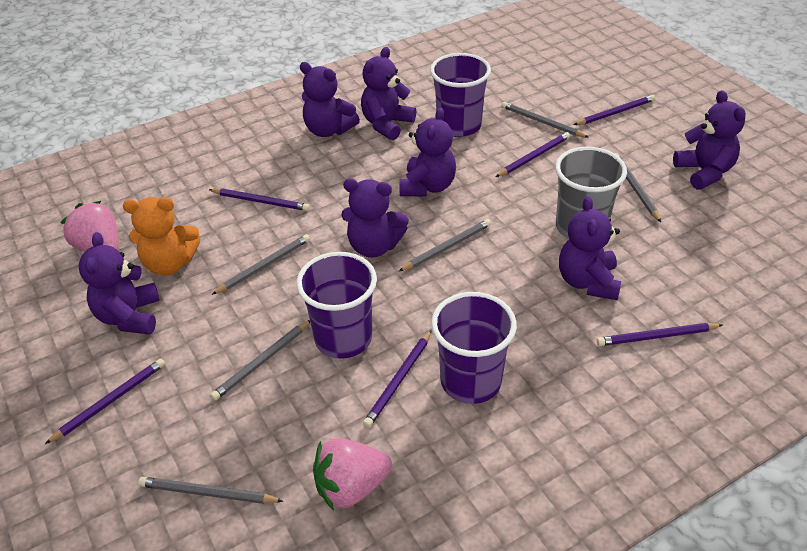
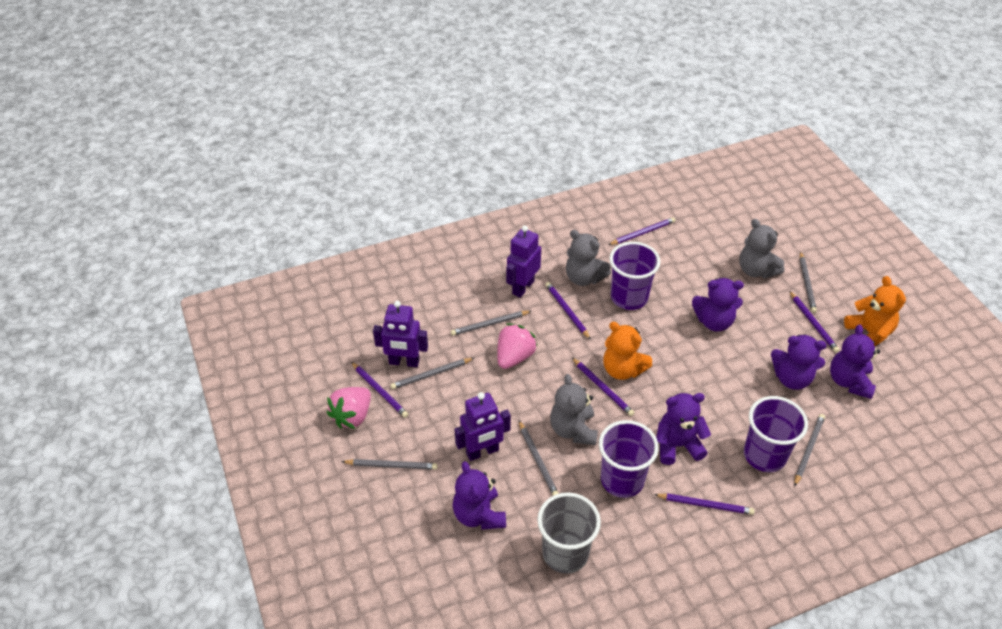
grey teddy bear: none = 0 -> [550,374,598,445] [566,230,611,286] [739,219,784,278] = 3
orange teddy bear: [123,197,200,275] = 1 -> [603,322,652,380] [844,276,906,346] = 2
purple robot: none = 0 -> [373,301,428,367] [455,392,511,461] [506,225,541,298] = 3
purple teddy bear: [79,232,160,334] [300,62,360,137] [341,179,409,258] [361,47,416,140] [400,108,456,197] [559,196,621,300] [673,90,746,190] = 7 -> [453,461,506,530] [656,393,711,465] [692,278,744,331] [771,334,827,390] [830,324,880,399] = 5

